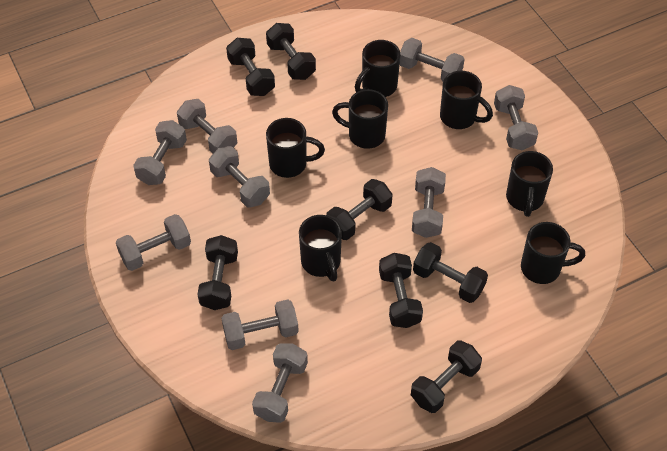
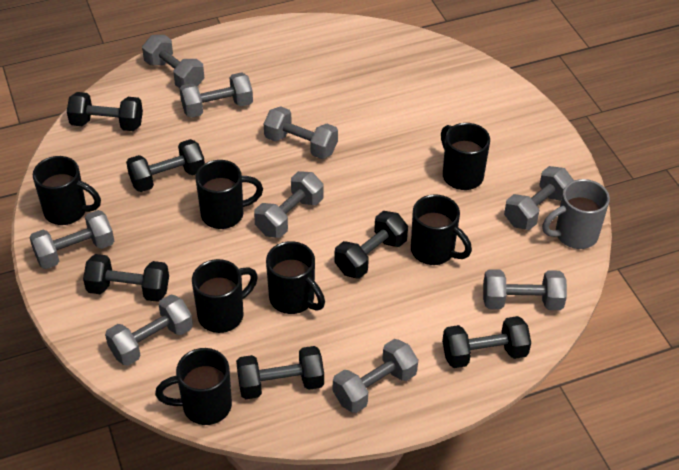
black dumbbell: [197,235,238,310] [226,38,275,96] [266,23,316,80] [326,179,393,240] [379,253,423,328] [411,341,482,413] [413,242,488,303] = 7 -> [67,92,143,131] [83,254,169,302] [126,139,205,192] [236,346,324,399] [335,211,408,279] [442,316,531,368] = 6
grey mug: none = 0 -> [542,179,610,249] = 1

